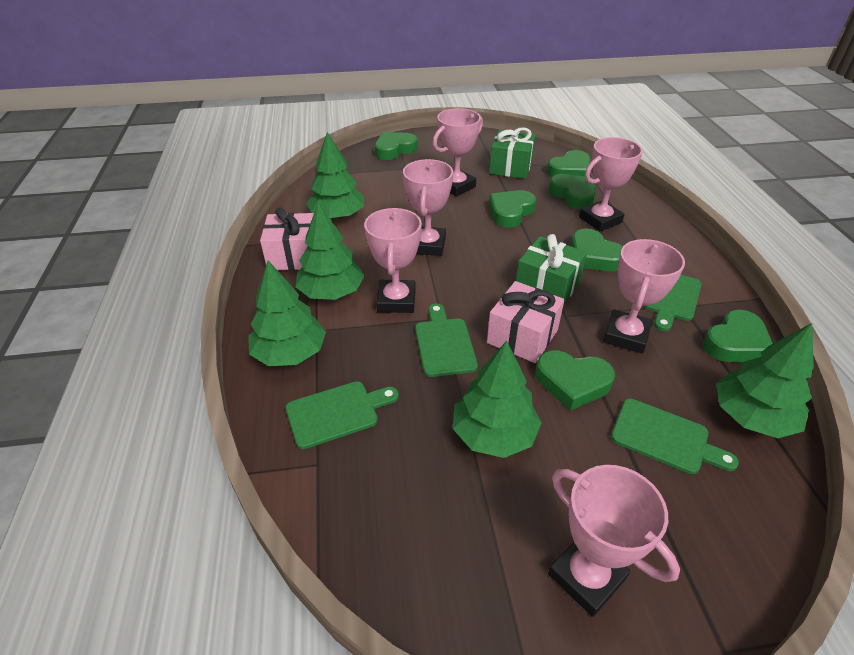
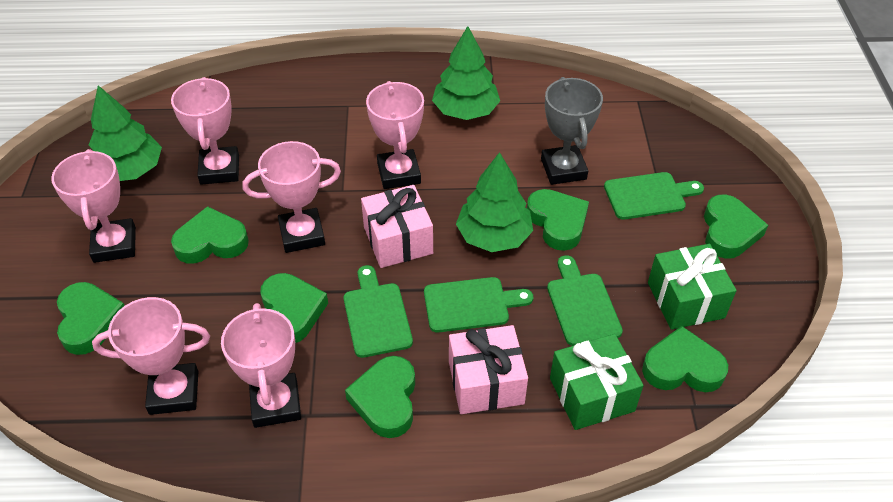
green tree: [248,260,326,366] [295,202,365,300] [306,132,364,219] [453,341,541,458] [716,323,814,438] = 5 -> [89,85,162,181] [432,26,500,120] [456,152,533,252] = 3
grey trophy: none = 0 -> [541,77,603,185] = 1

